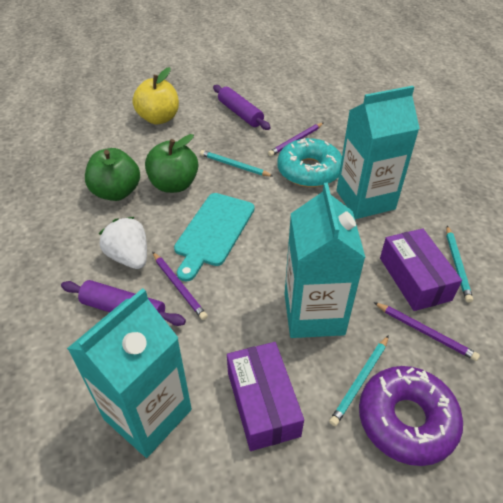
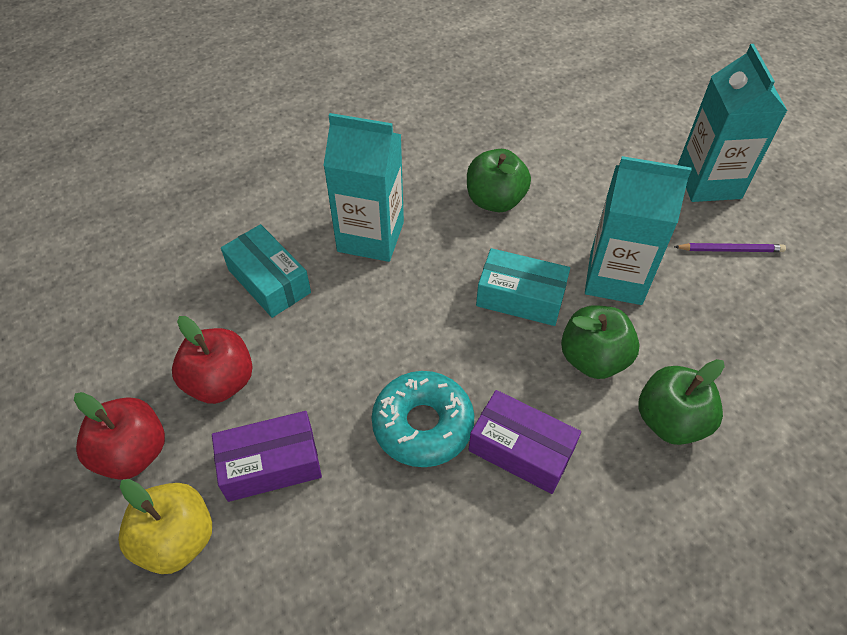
green apple: [85,148,140,201] [145,134,198,193] = 2 -> [467,149,531,212] [561,305,640,379] [638,359,725,445] = 3
purple donut: [359,366,463,466] = 1 -> none = 0
purple pencil: [153,252,208,320] [268,123,323,156] [374,302,480,361] = 3 -> [674,243,786,252] = 1
purple rolling pin: [61,280,186,326] [213,85,271,130] = 2 -> none = 0
red apple: none = 0 -> [74,392,165,480] [172,316,253,404] = 2
turquoise box: none = 0 -> [221,224,311,318] [476,248,570,326] = 2
turquoise cutting board: [174,193,255,282] = 1 -> none = 0
turquoise pencil: [200,150,274,177] [329,335,389,426] [446,226,473,303] = 3 -> none = 0
white strawberry: [99,217,147,269] = 1 -> none = 0

